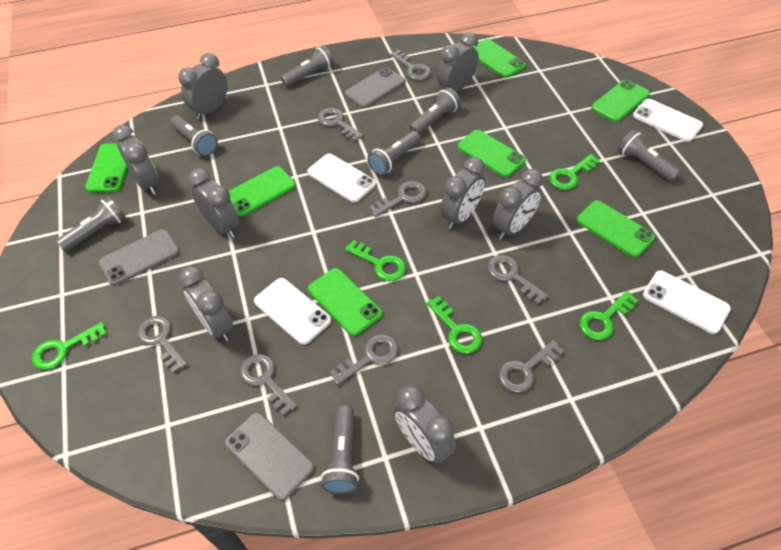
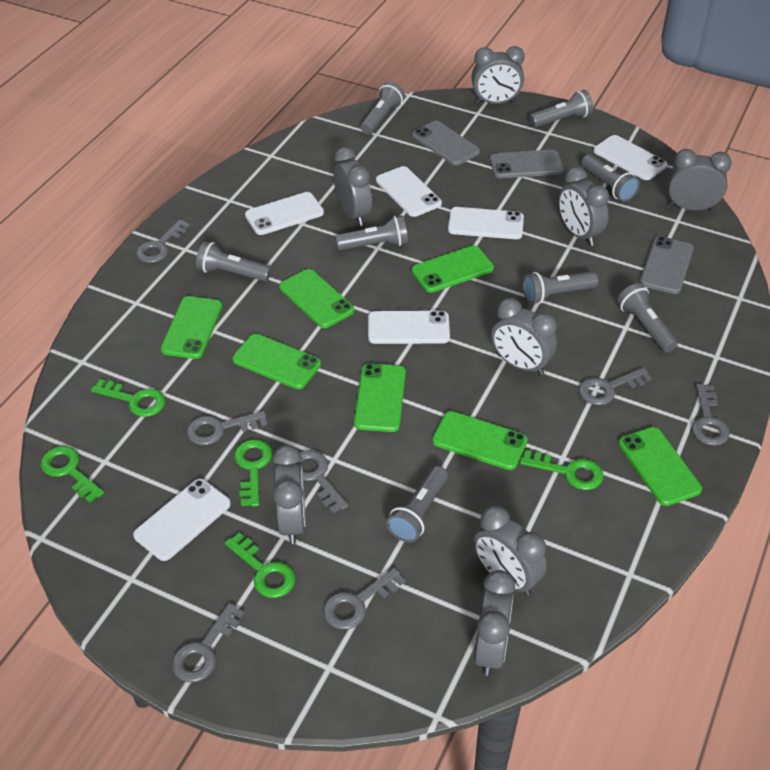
grey flashlight: [56,196,126,252] [171,115,218,156] [281,45,334,87] [321,406,359,494] [367,131,421,175] [409,87,461,135] [618,130,681,182] = 7 -> [196,241,271,281] [335,215,408,250] [361,82,405,135] [386,466,448,542] [523,271,598,304] [529,90,593,128] [581,154,640,202] [617,283,678,353] = 8
grey key: [137,316,188,373] [240,354,297,416] [318,108,364,142] [330,334,399,385] [369,181,427,217] [390,50,431,81] [487,255,548,304] [498,340,564,393] = 8 -> [136,219,191,263] [172,603,245,682] [187,411,267,445] [300,450,348,513] [323,567,405,630] [579,367,652,405] [692,384,730,446] = 7
white phone: [254,278,331,345] [307,154,376,203] [633,99,703,142] [643,270,731,334] = 4 -> [133,479,231,561] [245,192,324,235] [368,311,450,344] [376,166,442,217] [448,207,524,239] [593,135,667,180] = 6

